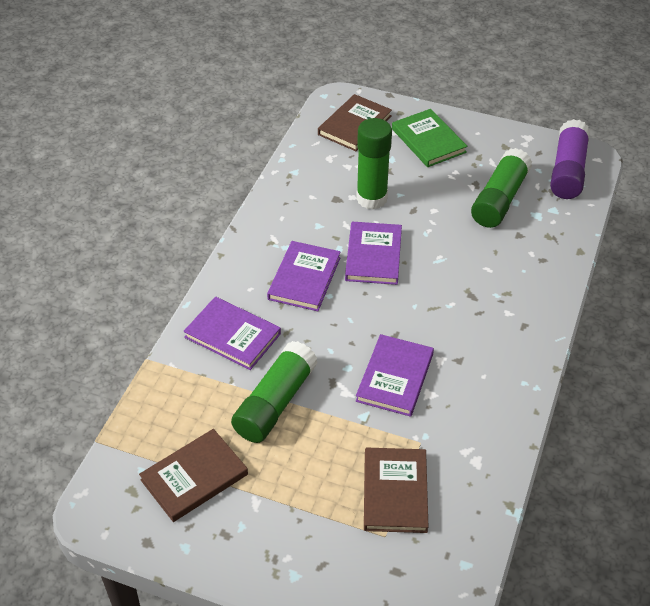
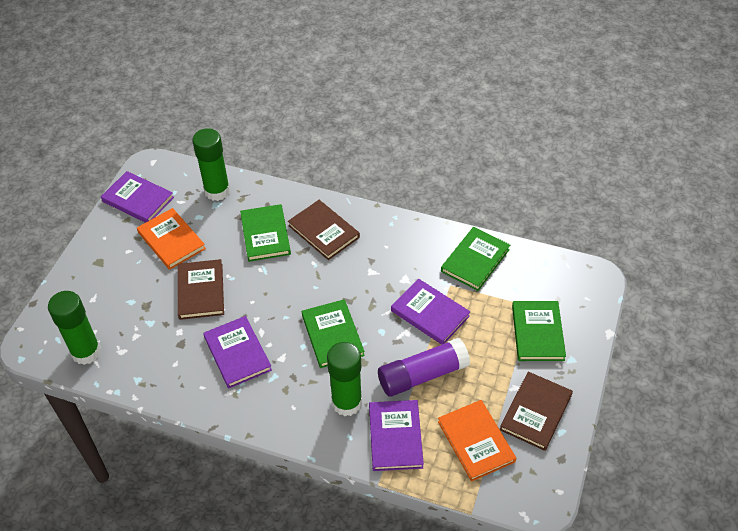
green book: [392,109,467,167] = 1 -> [240,204,291,262] [302,299,365,368] [441,227,510,291] [512,301,566,361] = 4
orange book: none = 0 -> [137,208,206,270] [438,400,516,482] = 2

